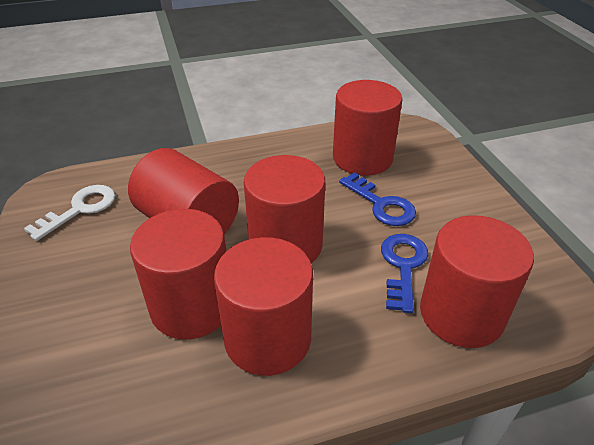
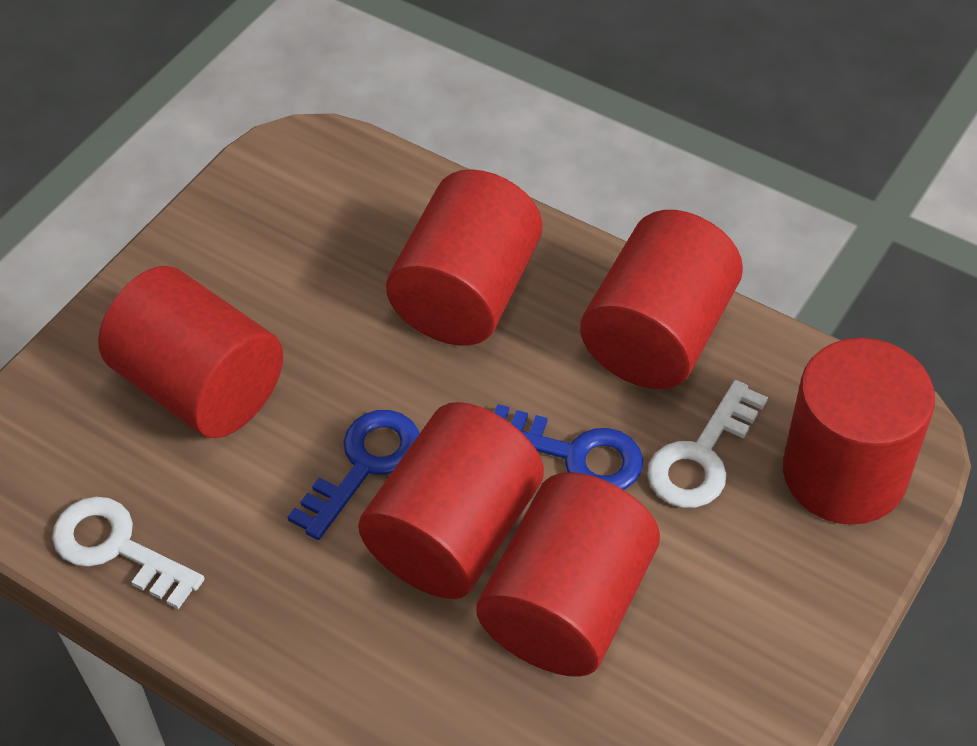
white key: [24,185,115,241] = 1 -> [52,497,205,609] [647,380,768,508] = 2

